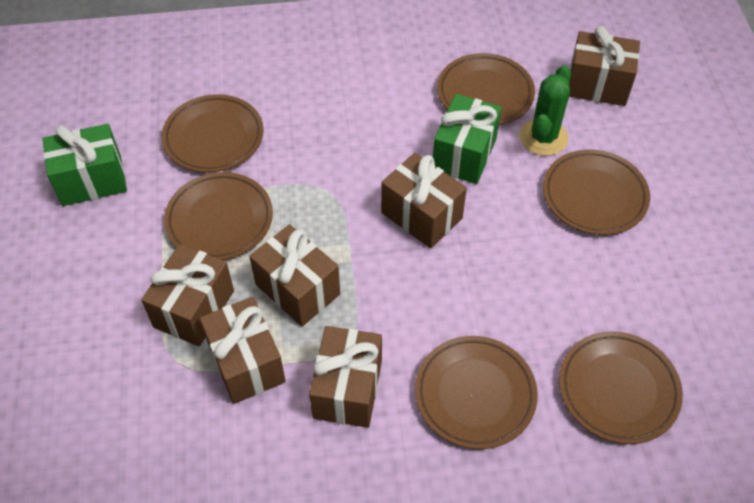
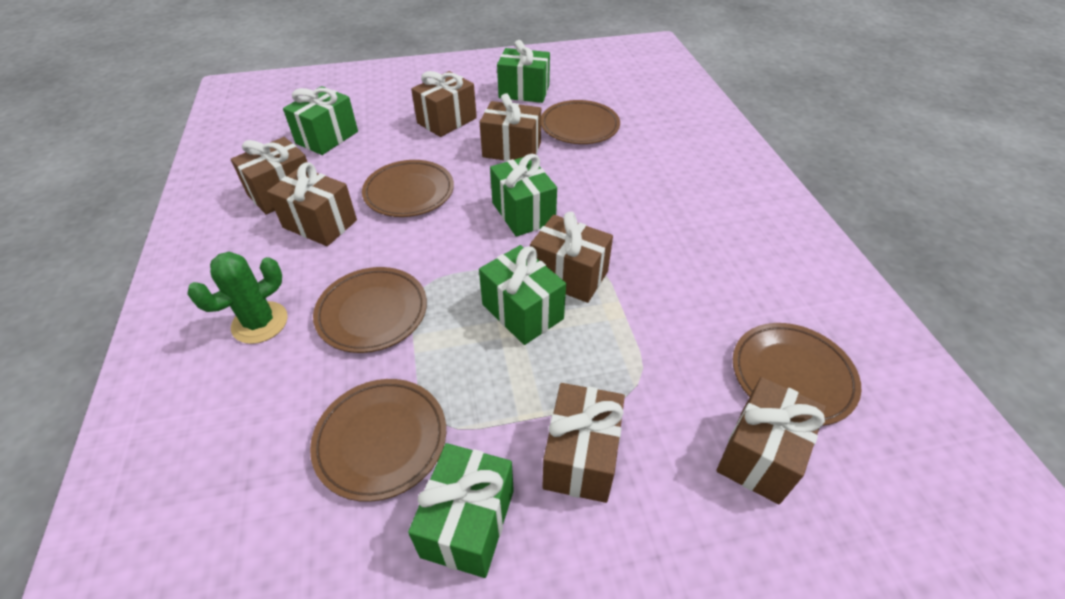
brown gift: [141,244,234,346] [200,297,286,404] [249,224,340,327] [309,326,382,428] [381,153,467,248] [569,26,640,106] = 6 -> [231,137,307,215] [267,162,357,246] [411,71,477,137] [480,93,541,161] [530,212,613,303] [542,383,625,503] [716,377,826,504] = 7
brown plate: [162,94,264,173] [164,172,273,260] [415,336,538,449] [437,53,535,125] [543,150,650,235] [559,331,683,444] = 6 -> [310,379,446,502] [313,267,427,353] [362,160,454,217] [541,100,620,144] [733,323,861,426] = 5
green gift: [42,124,127,206] [433,94,502,184] = 2 -> [283,86,358,155] [408,443,514,578] [479,245,566,345] [490,154,557,237] [497,40,550,103] = 5

